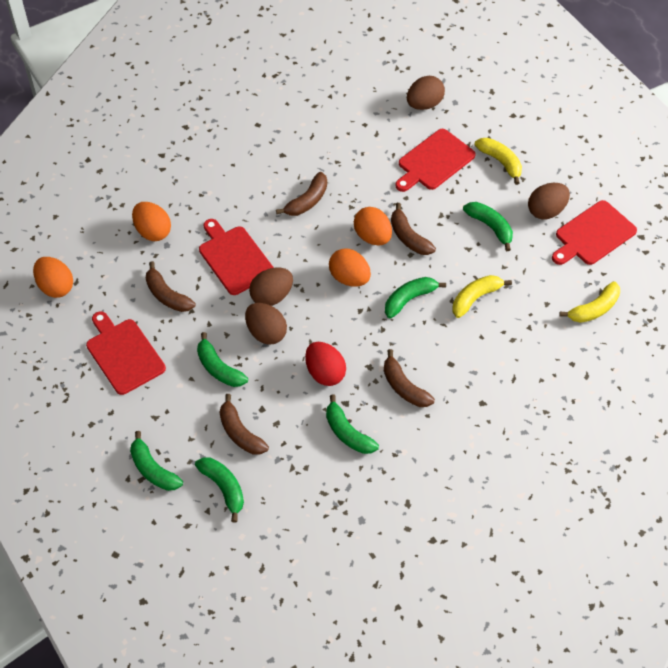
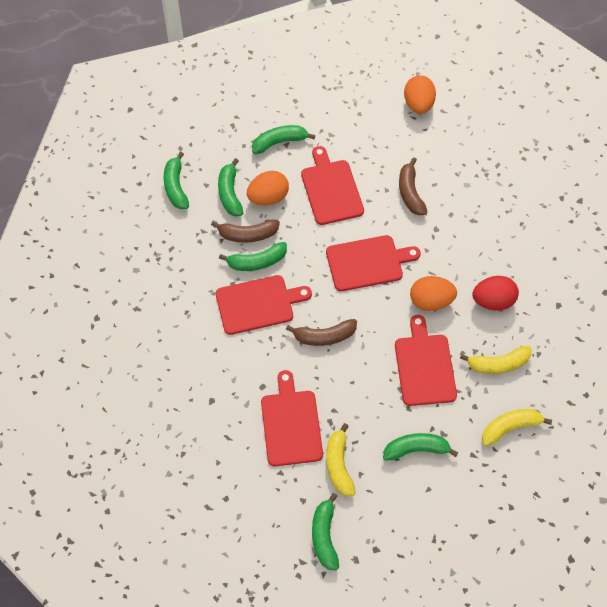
brown banana: [146,261,195,312] [220,394,269,455] [276,172,327,216] [384,349,435,407] [391,203,436,255] = 5 -> [211,220,280,243] [286,319,357,346] [399,158,427,215] = 3
brown egg: [245,303,287,345] [249,267,293,306] [407,76,445,110] [528,183,570,220] = 4 -> none = 0
orange egg: [33,257,73,298] [132,202,171,241] [329,249,371,287] [354,207,392,246] = 4 -> [247,171,289,205] [404,75,436,114] [410,276,457,311] = 3
red cutting board: [86,311,166,395] [199,219,274,295] [395,129,476,192] [552,200,637,265] = 4 -> [216,275,312,335] [261,370,323,466] [301,146,364,225] [326,235,421,291] [395,315,457,406] = 5

